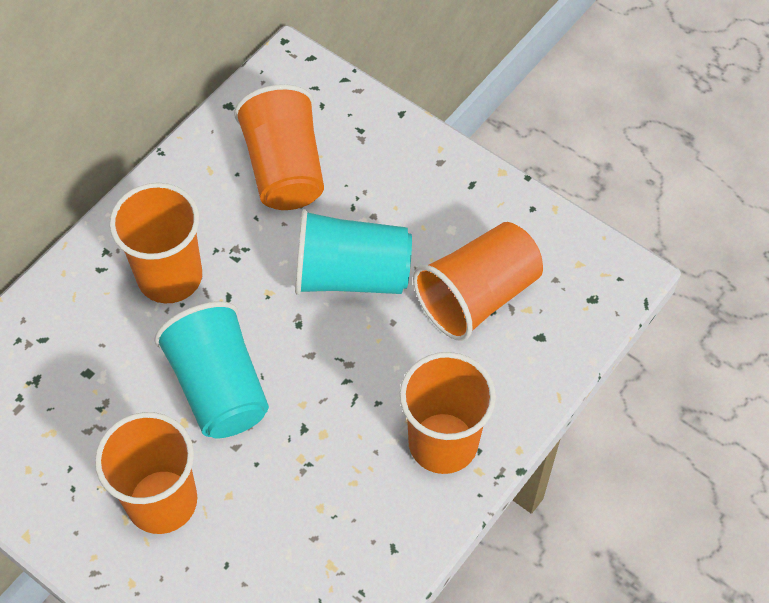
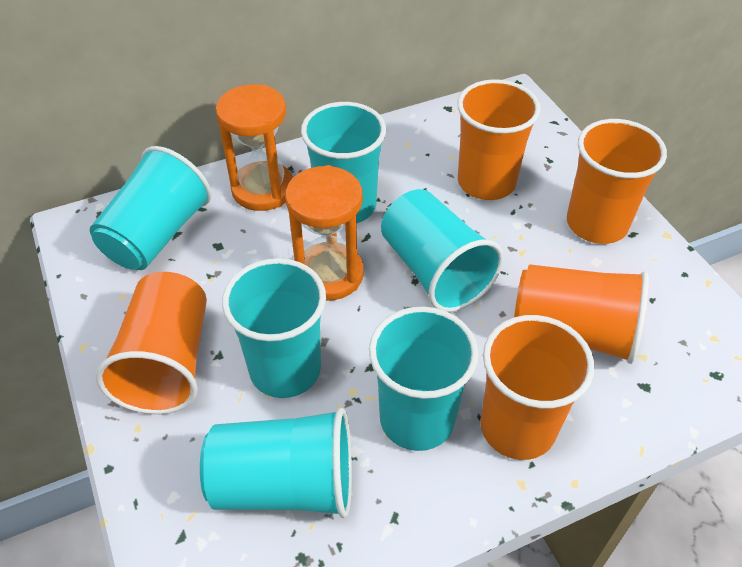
orange hourglass: none = 0 -> [216,84,293,211] [285,165,364,301] = 2
turquoise cup: [154,301,269,438] [295,209,412,295] = 2 -> [90,146,212,270] [200,408,352,518] [222,258,326,398] [301,102,386,223] [369,306,479,451] [381,189,504,312] = 6

